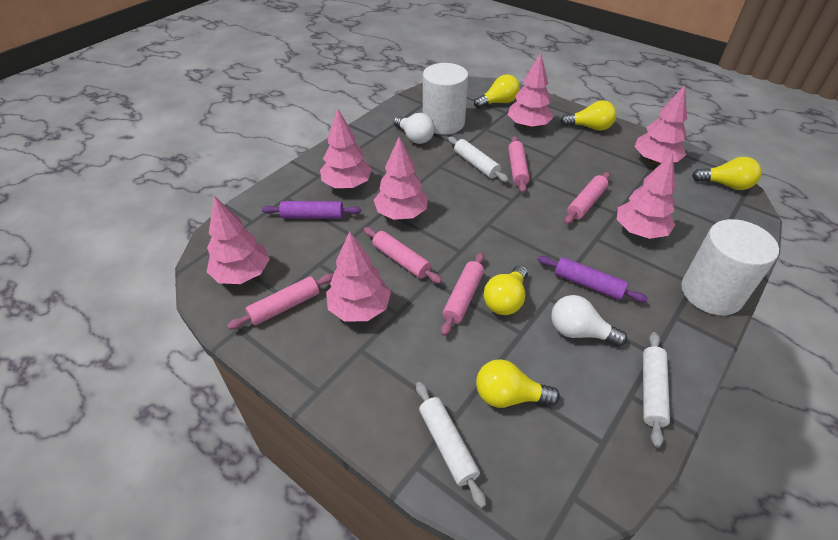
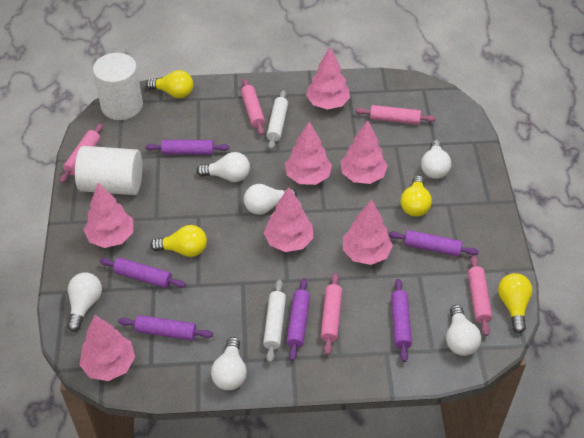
purple rolling pin: [262,201,361,219] [538,256,648,302] = 2 -> [100,258,186,288] [118,315,213,340] [146,140,229,155] [286,278,310,361] [388,230,479,257] [391,279,412,362] = 6
white light bulb: [394,113,435,144] [551,295,627,347] = 2 -> [67,273,102,332] [197,152,250,182] [211,337,247,390] [244,184,297,215] [421,140,451,179] [446,305,481,356] = 6
white rolling pin: [416,382,486,508] [448,136,509,182] [643,332,670,448] = 3 -> [263,279,286,363] [267,90,288,149] = 2
yellow light bulb: [474,74,520,109] [476,359,560,408] [484,265,528,315] [560,100,617,131] [692,157,762,190] = 5 -> [146,70,193,98] [150,225,207,257] [401,175,432,217] [498,273,533,333] = 4

